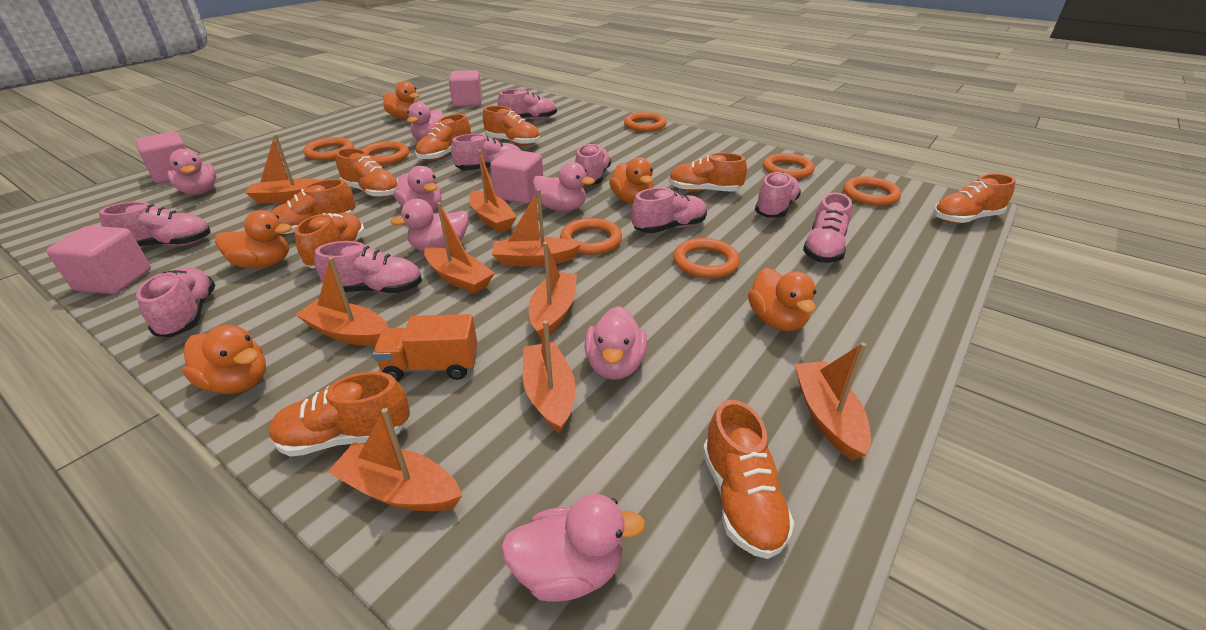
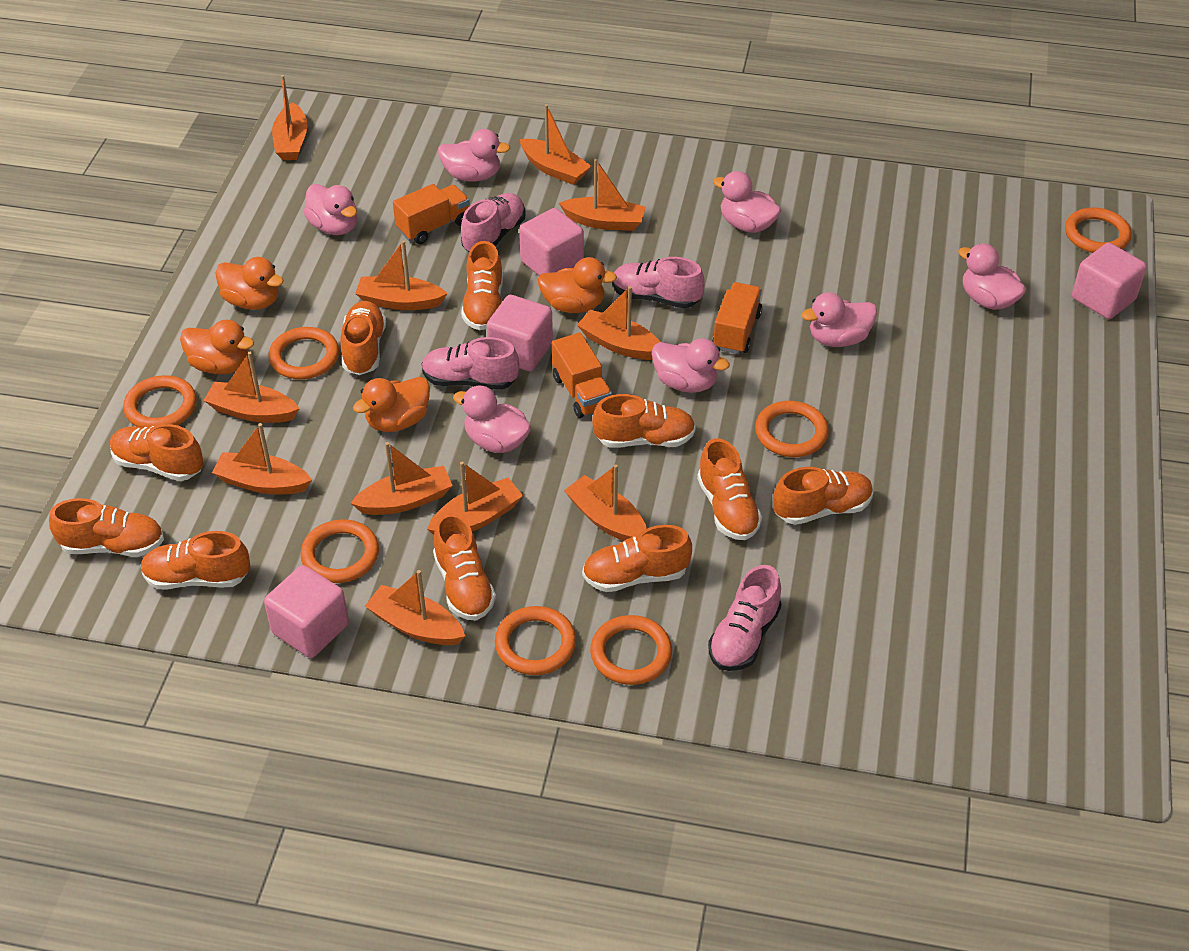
orange boat: [246,134,322,204] [295,257,388,346] [328,408,462,511] [424,202,495,294] [469,150,517,232] [492,189,581,267] [523,320,576,434] [529,242,577,340] [795,343,871,461] = 9 -> [203,352,300,423] [212,423,312,495] [272,75,307,160] [351,442,453,515] [355,240,448,310] [365,570,465,645] [427,462,523,535] [520,104,591,185] [559,159,646,231] [564,464,647,541] [577,286,661,360] = 11
orange duck: [182,325,266,394] [215,210,292,269] [383,81,420,119] [609,157,653,204] [748,268,816,331] = 5 -> [180,320,254,374] [215,257,284,310] [353,377,430,432] [538,257,617,313] = 4
orange shoe: [269,371,410,457] [271,179,355,234] [295,212,365,269] [336,148,398,198] [415,114,471,161] [483,106,540,146] [669,153,747,192] [703,400,794,559] [934,174,1016,224] = 9 -> [49,498,164,557] [110,424,204,481] [141,531,250,590] [340,301,386,375] [433,513,496,620] [461,241,503,330] [582,525,692,592] [592,394,696,448] [697,438,762,540] [773,467,873,525] = 10
orange truck: [373,314,478,381] = 1 -> [393,184,470,244] [552,333,612,418] [712,282,762,354] = 3
pink shoe: [99,201,211,246] [136,267,215,337] [314,241,422,294] [451,134,521,170] [497,89,557,120] [575,143,611,185] [631,187,707,233] [755,172,801,218] [803,193,852,263] = 9 -> [422,337,519,390] [461,193,526,252] [612,257,704,308] [708,565,782,671] = 4

